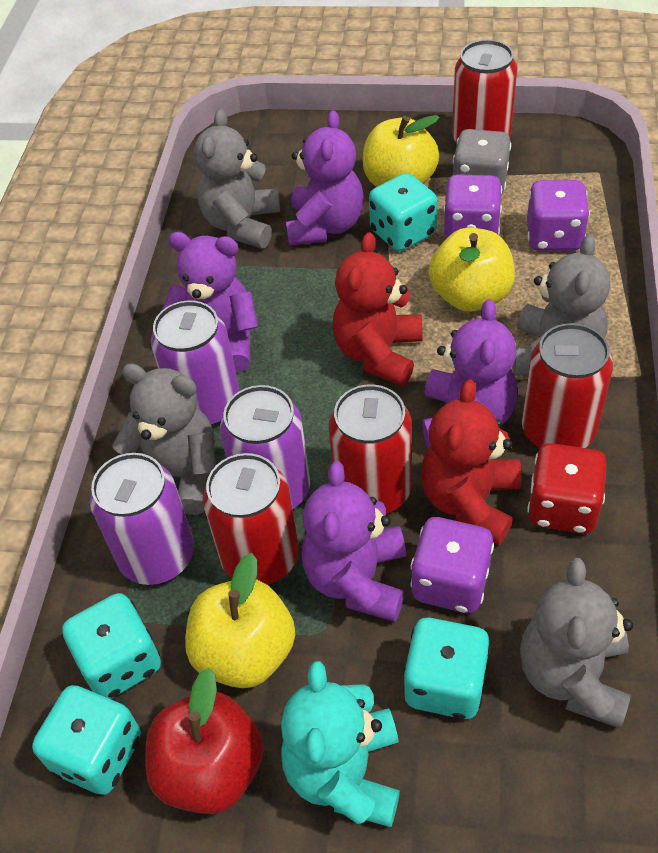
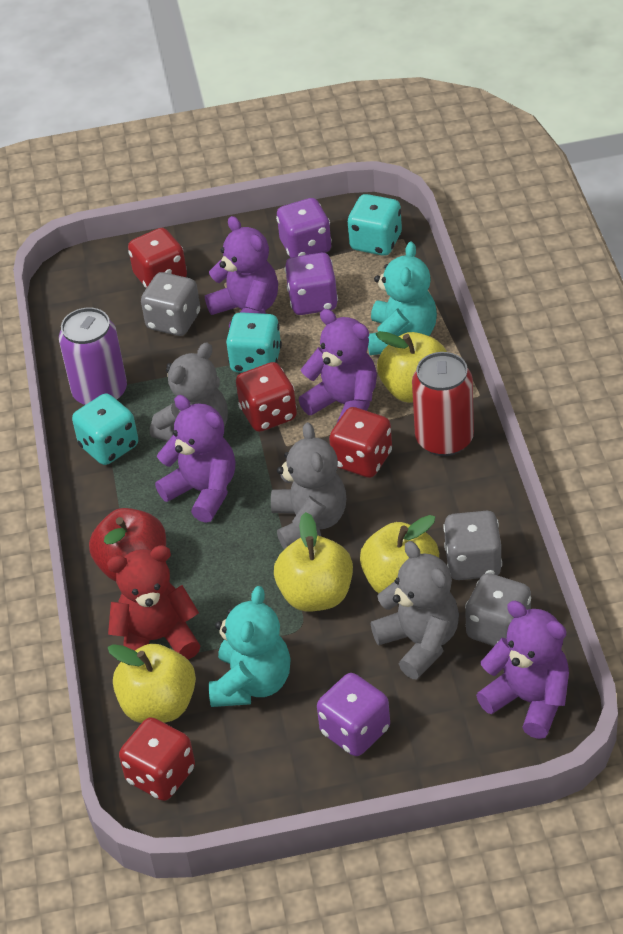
grey dice: [453,129,511,195] = 1 -> [141,272,200,336] [443,511,502,580] [465,573,531,646] = 3
grey teddy bear: [112,364,216,515] [194,109,280,248] [512,234,610,376] [520,557,633,728] = 4 -> [150,342,228,442] [271,422,346,549] [371,541,459,679] = 3
purple can: [90,453,194,585] [151,300,239,426] [220,385,310,509] = 3 -> [59,308,127,405] = 1
red can: [203,453,299,585] [329,384,412,514] [452,40,517,142] [522,323,613,448] = 4 -> [412,352,474,456] = 1
red dice: [527,443,607,534] = 1 -> [119,717,195,801] [128,228,187,288] [236,362,297,432] [329,407,392,478] = 4
red teddy bear: [332,232,423,386] [421,379,521,545] = 2 -> [107,545,200,659] = 1
turquoise dice: [32,685,141,795] [62,593,161,699] [369,173,437,251] [403,618,491,719] = 4 -> [72,393,138,465] [226,312,282,373] [347,194,402,256] = 3
turquoise teddy bear: [281,661,400,827] = 1 -> [209,586,291,707] [368,242,437,355] = 2
yellow apple: [185,553,295,688] [362,115,440,187] [429,228,515,312] = 3 -> [107,644,196,723] [274,512,353,612] [360,515,439,593] [376,331,447,403] = 4

